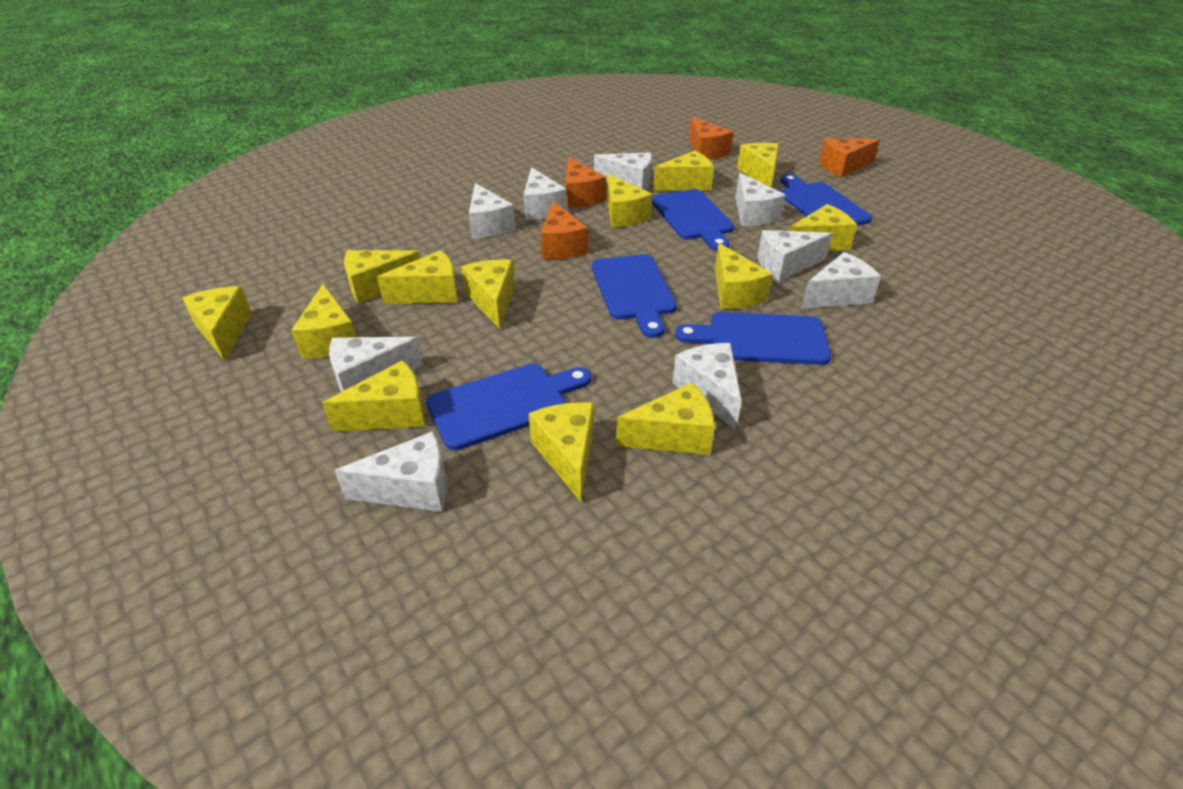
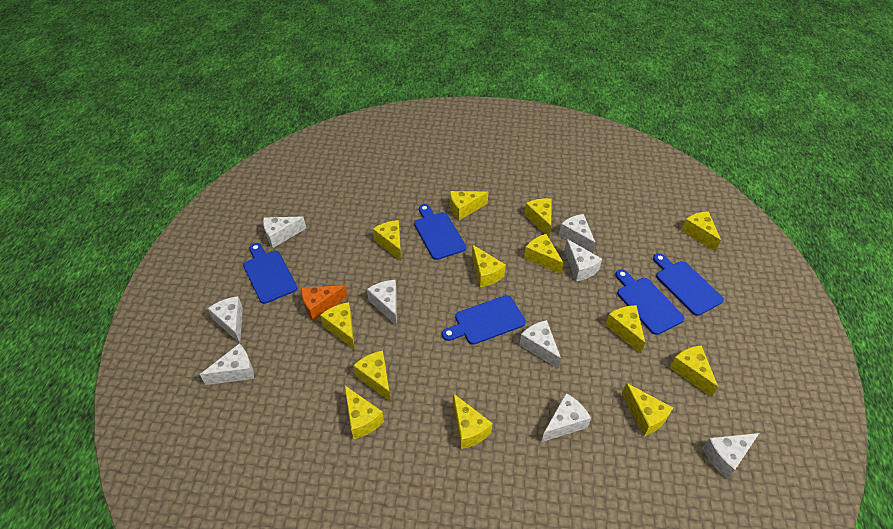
orange cheese: [541,201,588,259] [566,157,606,208] [689,117,733,160] [819,139,880,178] = 4 -> [301,285,348,321] = 1

